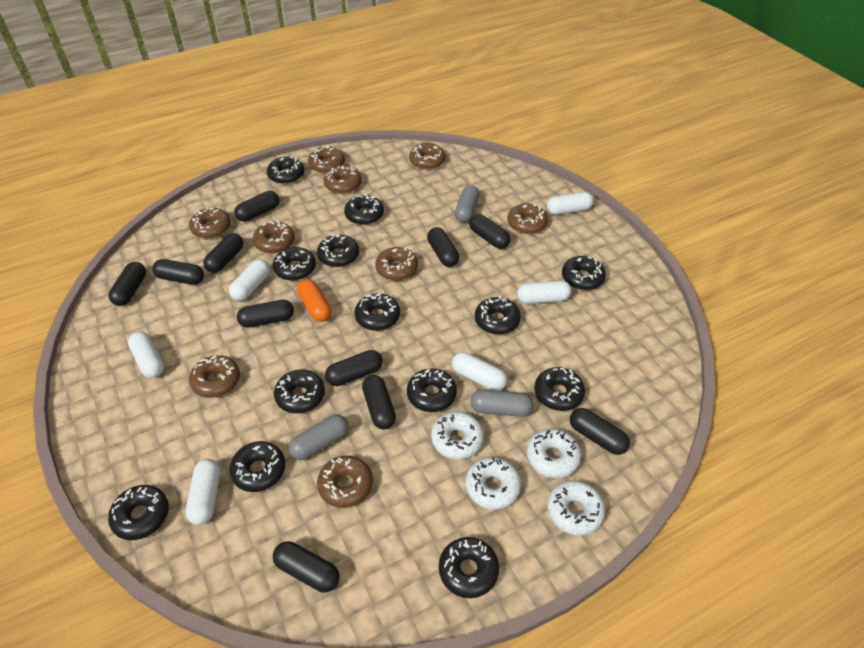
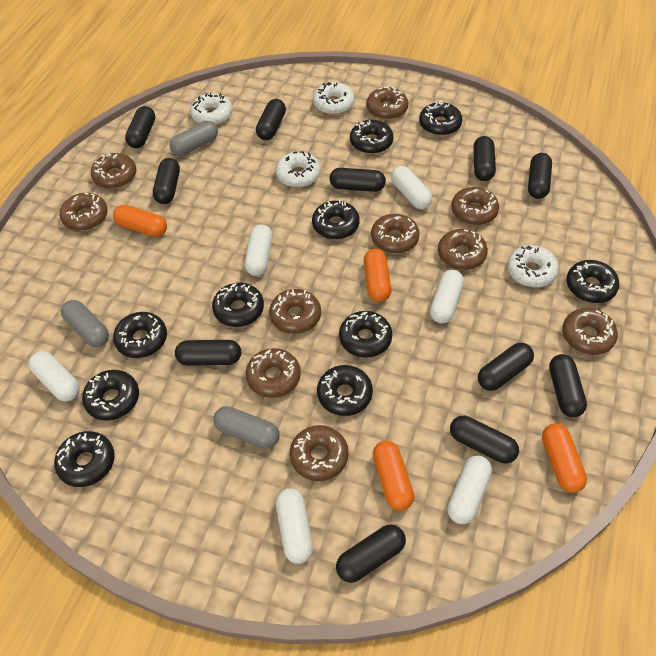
black donut: [108,485,169,540] [230,441,285,492] [267,156,304,184] [273,247,316,281] [274,370,325,413] [317,234,359,267] [344,194,384,225] [354,293,400,331] [407,368,457,412] [439,537,499,598] [475,296,521,335] [534,367,585,411] [562,256,606,290] = 13 -> [54,431,115,487] [82,370,139,421] [113,312,167,358] [212,283,264,327] [312,200,360,239] [317,365,373,416] [339,311,392,358] [350,120,394,154] [419,101,463,136] [566,260,620,303] = 10
brown donut: [189,207,231,239] [189,355,240,398] [253,221,295,253] [308,146,345,173] [317,455,373,508] [324,165,362,194] [375,247,418,281] [409,143,446,170] [507,203,548,234] = 9 -> [60,193,108,231] [91,153,136,189] [246,348,301,398] [269,289,321,334] [290,425,349,481] [366,86,408,120] [371,214,420,253] [438,229,488,270] [451,187,499,225] [562,308,618,355] = 10
orange capsule: [297,279,332,322] = 1 -> [113,205,167,237] [364,249,391,302] [373,441,414,511] [542,423,587,493] = 4

